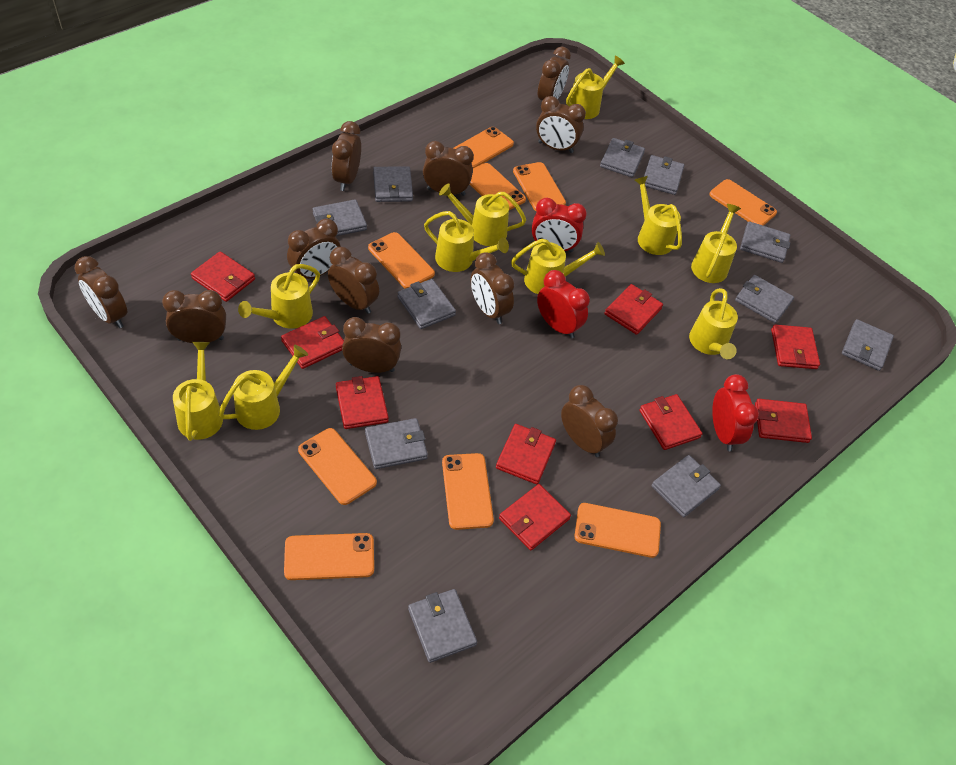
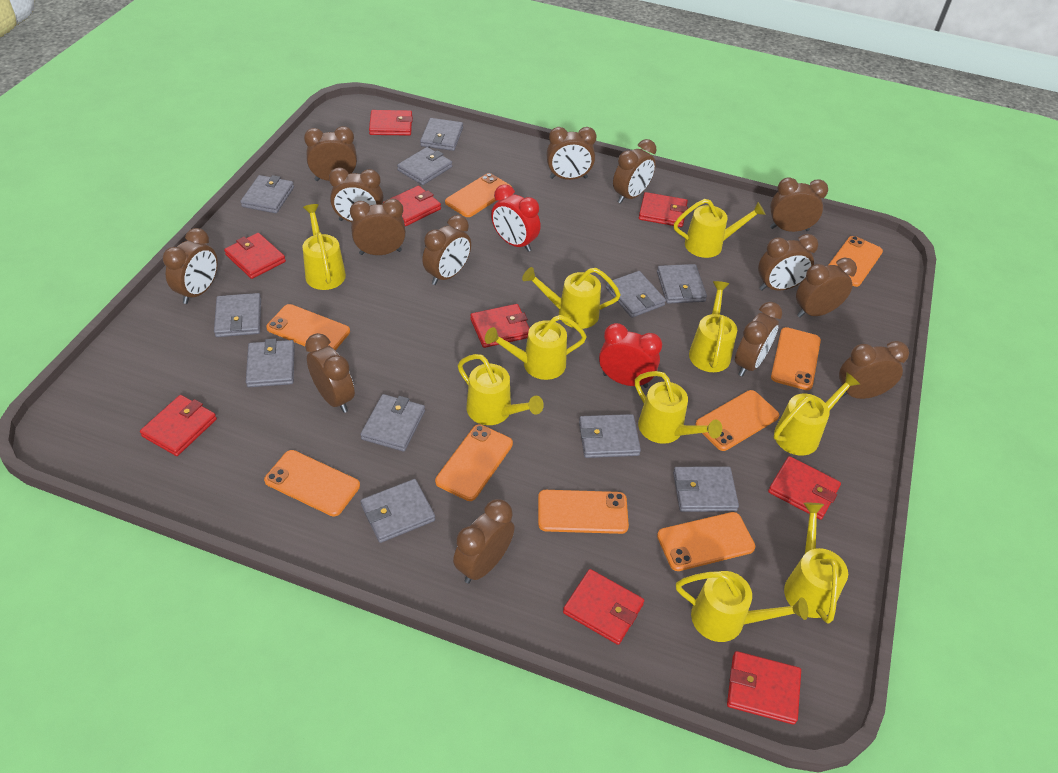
brown clock: [74,256,127,328] [162,290,226,343] [287,219,341,279] [328,247,379,314] [332,121,361,191] [342,317,401,373] [423,141,474,196] [471,252,515,324] [536,96,586,153] [538,46,571,101] [561,385,618,457] = 11 -> [163,228,218,304] [304,126,357,181] [305,333,355,413] [329,167,383,222] [350,198,406,255] [422,215,471,285] [453,499,515,584] [547,127,597,180] [613,139,657,204] [735,302,782,377] [758,234,818,291] [770,177,828,232] [796,258,857,318] [839,341,909,399] = 14
red clock: [532,198,587,252] [537,270,590,339] [712,374,759,451] = 3 -> [491,184,541,252] [599,323,662,388] = 2

